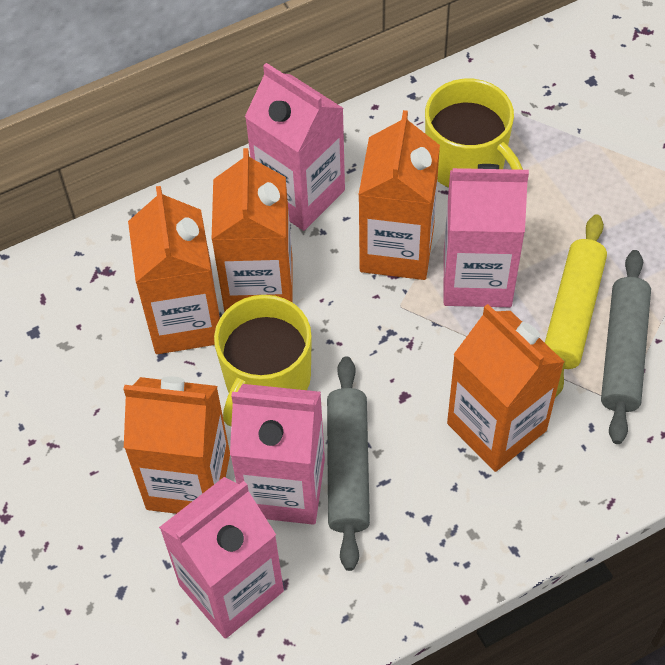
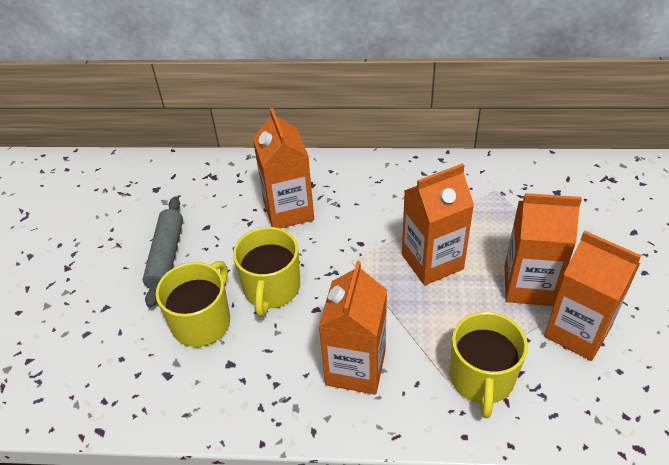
grey rolling pin: [327,356,370,571] [601,250,651,444] = 2 -> [142,196,183,308] = 1
pink carton: [159,477,284,639] [230,384,325,525] [245,63,345,231] [444,164,529,307] = 4 -> none = 0
yellow mug: [214,295,312,426] [425,79,523,188] = 2 -> [156,261,230,347] [233,227,300,317] [450,312,528,418] = 3
yellow rolling pin: [545,214,607,397] = 1 -> none = 0

